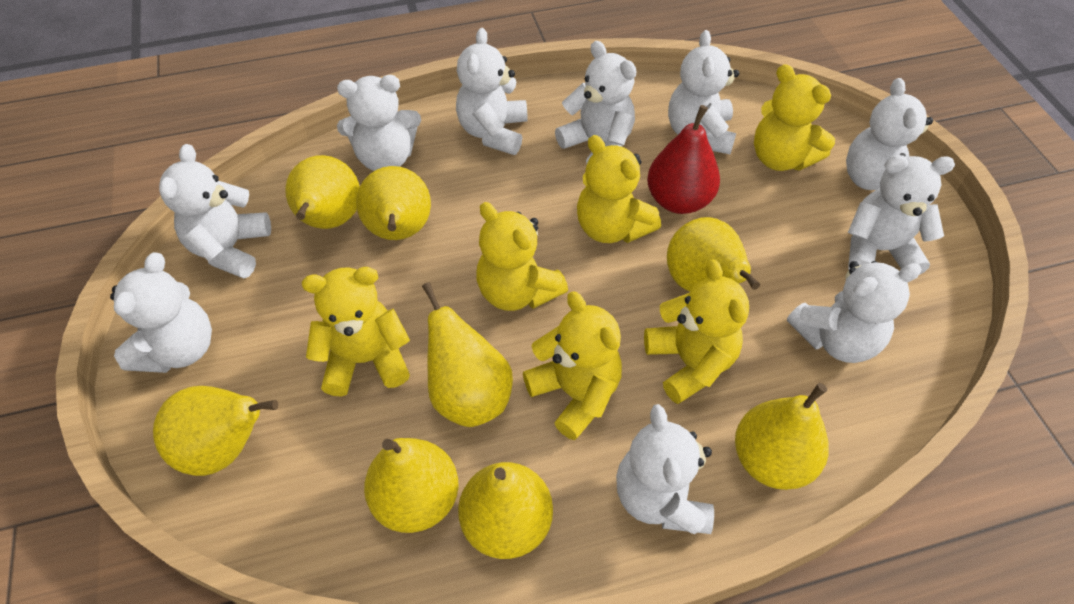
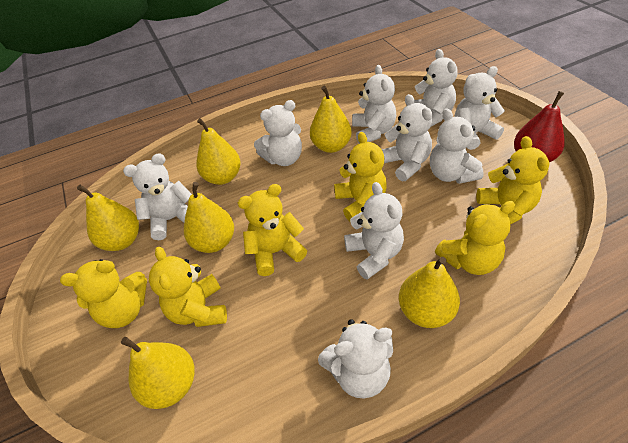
white teddy bear: [110,252,212,373] [159,144,271,279] [337,75,421,171] [456,28,528,155] [555,41,637,163] [616,404,714,534] [668,30,739,154] [787,261,922,363] [846,78,933,190] [848,155,955,275] = 10 -> [123,153,192,240] [254,100,302,166] [318,319,393,398] [344,182,404,280] [352,65,396,144] [382,94,432,181] [415,49,458,126] [430,108,484,184] [455,66,505,150] = 9
yellow pear: [153,386,278,476] [286,155,360,229] [356,166,431,240] [364,438,458,533] [422,282,513,427] [458,462,553,559] [667,217,760,291] [735,383,829,490] = 8 -> [77,185,139,251] [121,337,195,409] [184,182,234,253] [196,118,241,185] [310,86,352,153] [399,257,460,328] = 6

